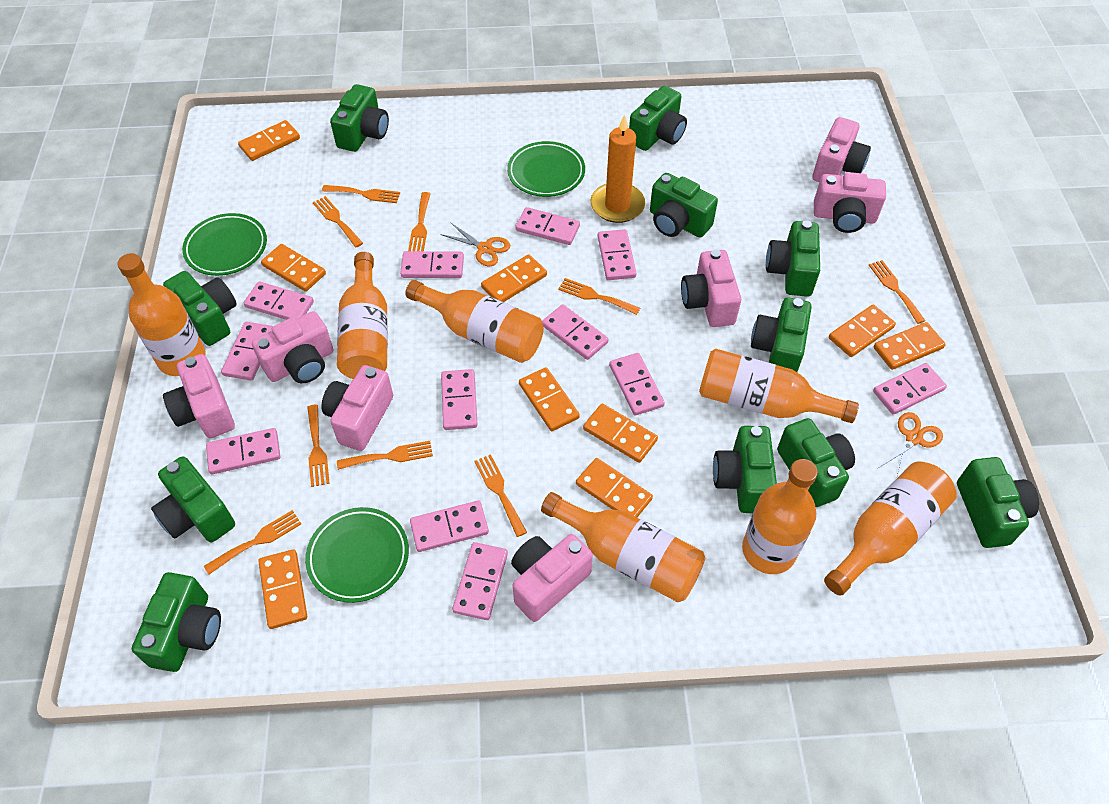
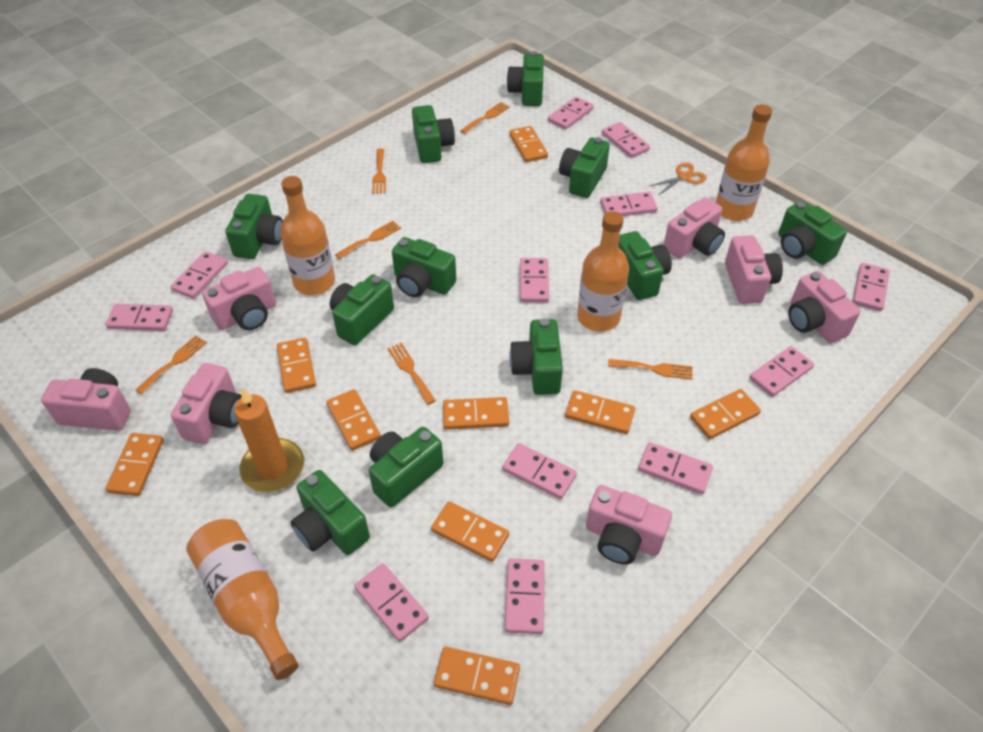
green plate: [182,213,267,276] [305,507,409,603] [507,141,585,197] = 3 -> none = 0
orange bottle: [118,253,206,376] [337,252,388,379] [406,280,544,363] [541,492,705,602] [699,349,859,423] [742,459,818,574] [824,462,957,596] = 7 -> [186,519,298,680] [280,176,335,295] [577,211,629,332] [716,104,772,221] = 4
orange fork: [204,510,301,574] [307,405,330,487] [313,196,363,247] [322,185,400,203] [337,441,433,470] [408,192,431,251] [475,454,527,537] [558,278,640,315] [869,260,926,324] = 9 -> [135,335,207,395] [335,221,401,259] [372,148,386,194] [387,343,436,405] [460,102,510,134] [608,359,692,380] = 6
orange scissors: [440,223,510,266] [878,412,943,478] = 2 -> [648,163,707,195] = 1

